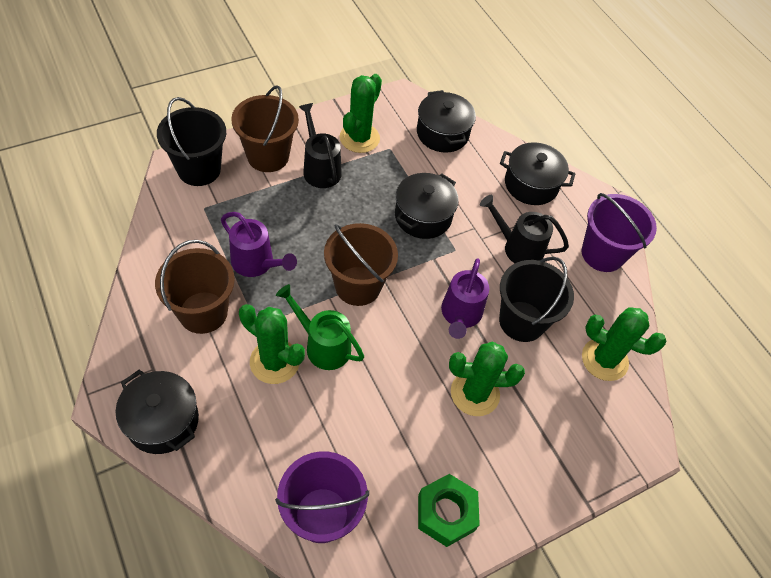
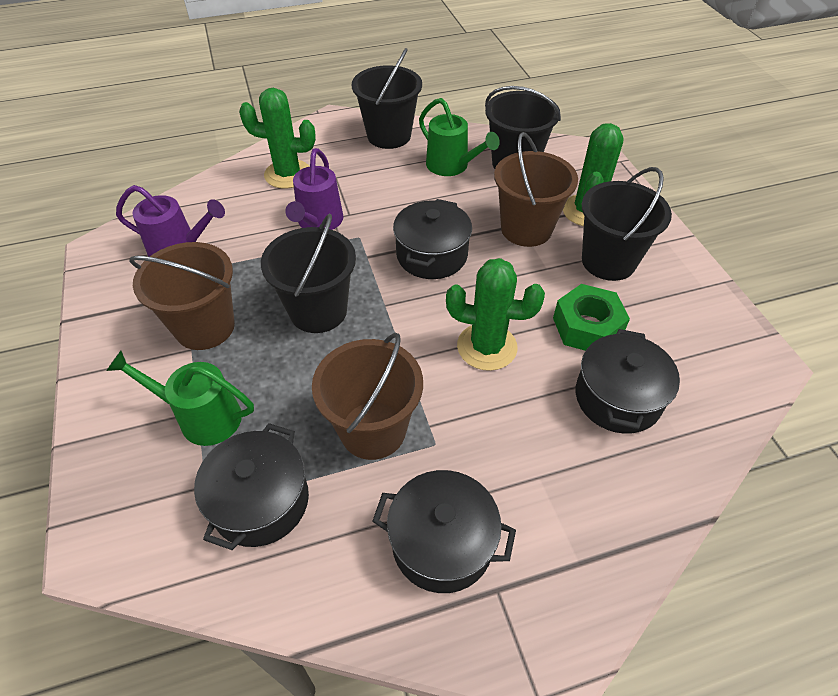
black bucket: [157,97,226,186] [499,257,574,342] = 2 -> [261,214,356,333] [352,48,422,149] [485,86,561,169] [582,167,672,281] = 4
black watering can: [299,103,342,188] [480,195,569,263] = 2 -> none = 0
green cactus: [239,304,305,384] [340,74,382,153] [449,341,525,416] [582,307,666,381] = 4 -> [239,88,316,188] [446,258,545,371] [563,123,624,226] = 3
green watering can: [276,284,364,370] = 1 -> [106,351,254,446] [419,98,500,176] = 2
purple bucket: [275,451,369,543] [582,193,657,272] = 2 -> none = 0

